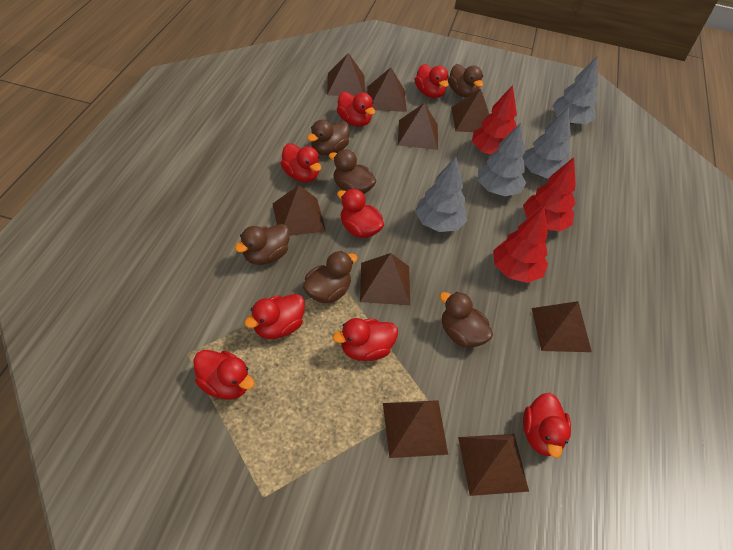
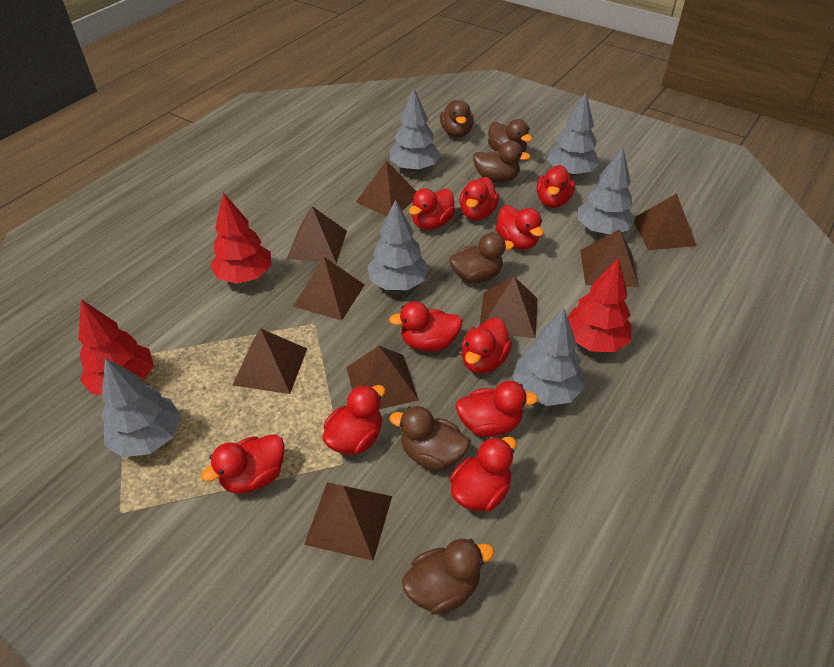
grey tree: [415,157,467,232] [477,123,526,196] [523,107,571,179] [552,56,598,125] = 4 -> [101,358,181,457] [368,199,429,290] [390,88,441,172] [512,308,585,406] [547,92,600,176] [578,147,635,234] = 6
red duck: [193,350,255,399] [244,294,305,339] [280,143,321,182] [332,318,398,361] [337,92,376,127] [337,189,384,238] [415,64,449,98] [523,393,571,458] = 8 -> [201,434,285,494] [323,385,386,454] [389,302,462,351] [409,189,455,230] [450,436,516,511] [455,381,538,437] [459,177,499,220] [461,318,512,374] [495,205,544,250] [536,165,575,208] = 10

